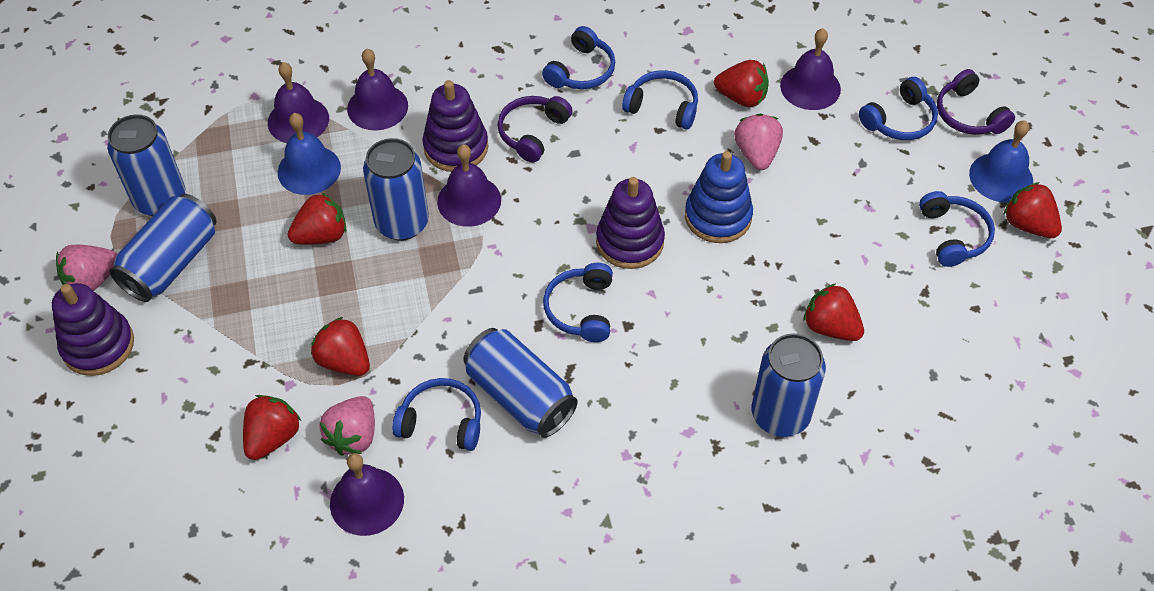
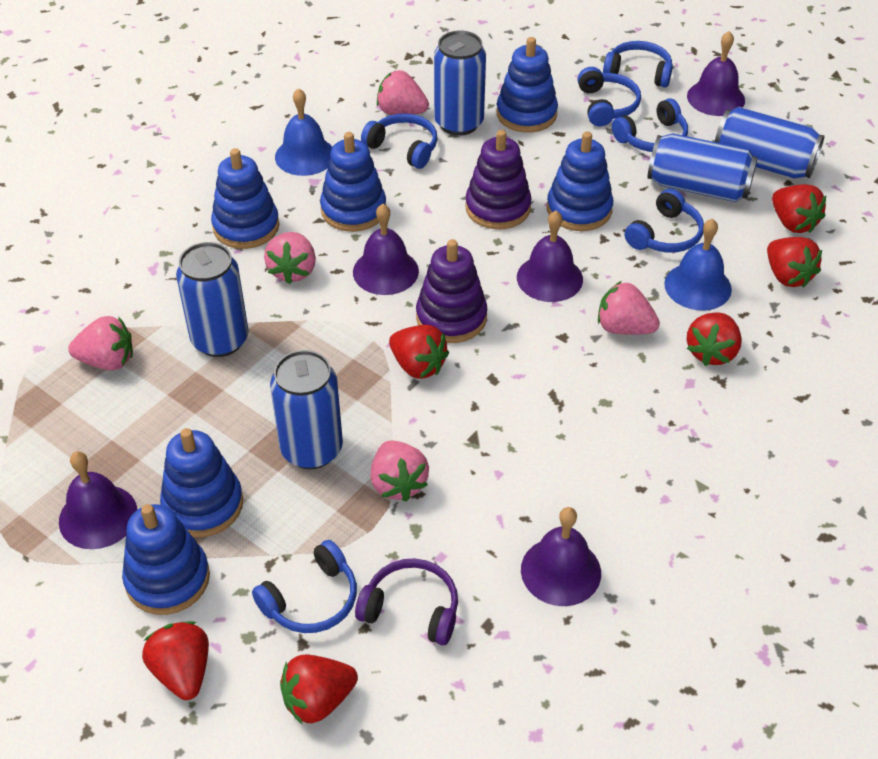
blue stacking toy: [685,151,753,243] = 1 -> [122,504,210,615] [160,428,243,537] [211,148,280,249] [320,132,386,232] [496,37,558,133] [547,131,613,231] = 6
pink strawberry: [56,244,117,291] [319,396,375,456] [734,113,783,170] = 3 -> [68,316,133,370] [264,232,316,284] [371,440,429,502] [377,70,429,115] [598,281,660,335] = 5
purple headphones: [498,96,573,163] [937,69,1015,135] = 2 -> [355,558,458,645] = 1
purple stacking toy: [52,283,134,376] [422,80,488,172] [596,177,665,269] = 3 -> [416,239,487,343] [465,130,532,230] = 2

